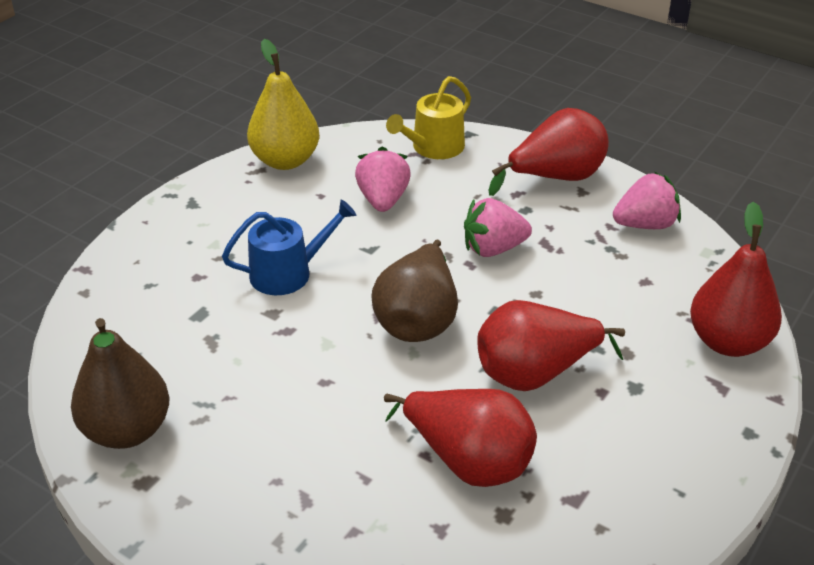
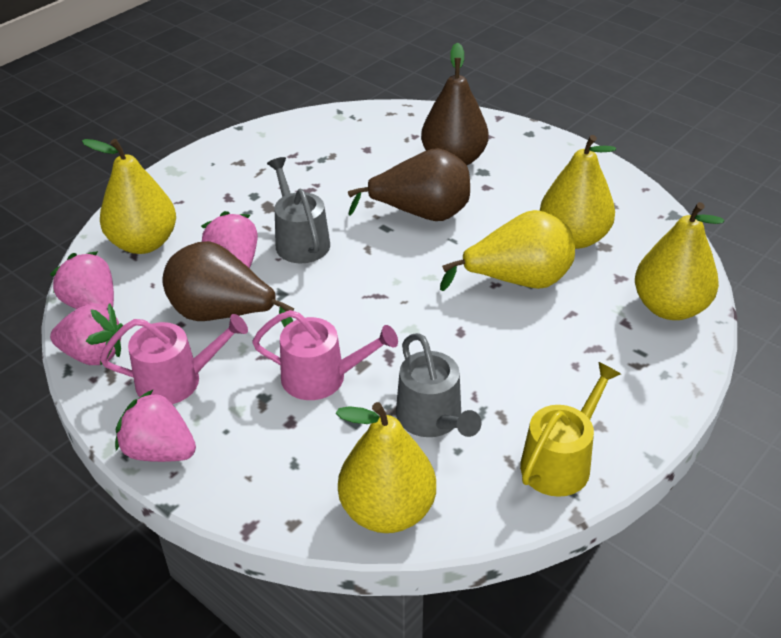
blue watering can: [222,200,356,295] = 1 -> none = 0
brown pear: [71,318,169,449] [371,239,458,342] = 2 -> [163,241,294,328] [348,148,470,221] [421,43,489,165] = 3
grey watering can: none = 0 -> [267,157,330,263] [396,333,482,437] = 2
pink strawberry: [355,146,411,212] [464,198,532,257] [613,172,681,229] = 3 -> [50,251,114,309] [50,303,123,365] [115,389,196,462] [201,211,258,269] = 4
pink watering can: none = 0 -> [100,314,248,404] [252,310,398,400] = 2
red pear: [384,389,537,487] [477,300,625,391] [488,108,609,196] [690,202,782,357] = 4 -> none = 0
yellow pear: [247,39,319,170] = 1 -> [82,139,176,254] [336,402,436,533] [440,210,575,291] [540,135,616,249] [635,202,724,320] = 5

